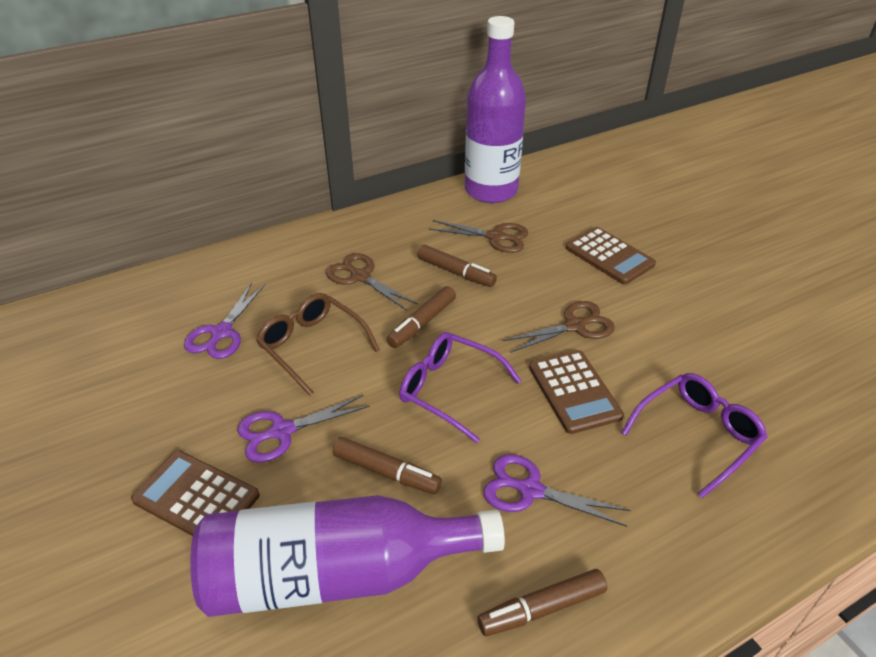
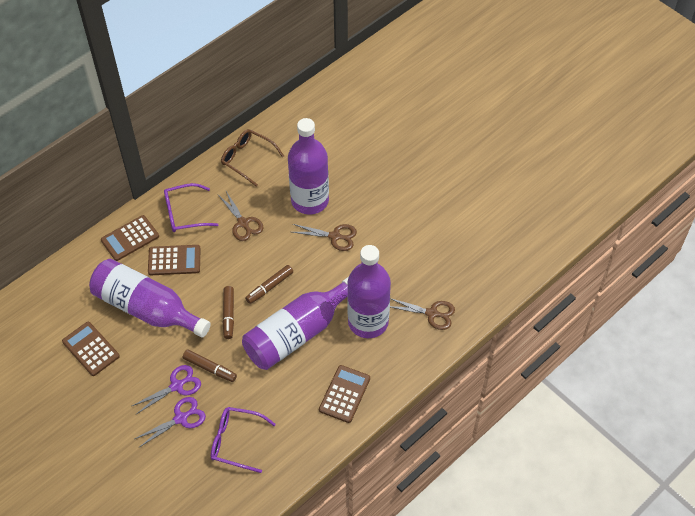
brown calculator: [131,451,260,536] [529,350,624,434] [566,227,656,285] = 3 -> [62,322,120,376] [101,215,159,261] [148,245,201,275] [319,365,370,423] = 4
brown marker: [332,437,442,494] [387,286,456,348] [417,245,497,287] [477,569,607,636] = 4 -> [183,350,237,382] [223,286,234,339] [245,265,293,304] = 3
purple bottle: [190,495,505,617] [465,16,526,203] = 2 -> [89,259,211,338] [242,277,348,370] [288,118,329,214] [347,245,391,338] = 4
purple scissors: [184,282,265,359] [237,395,370,463] [483,454,630,527] = 3 -> [132,365,201,414] [135,397,206,447] = 2

